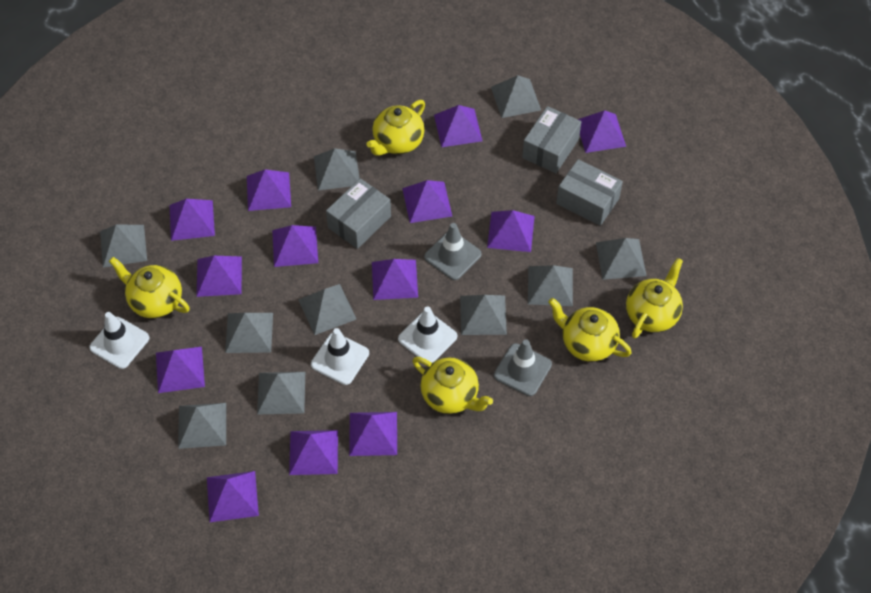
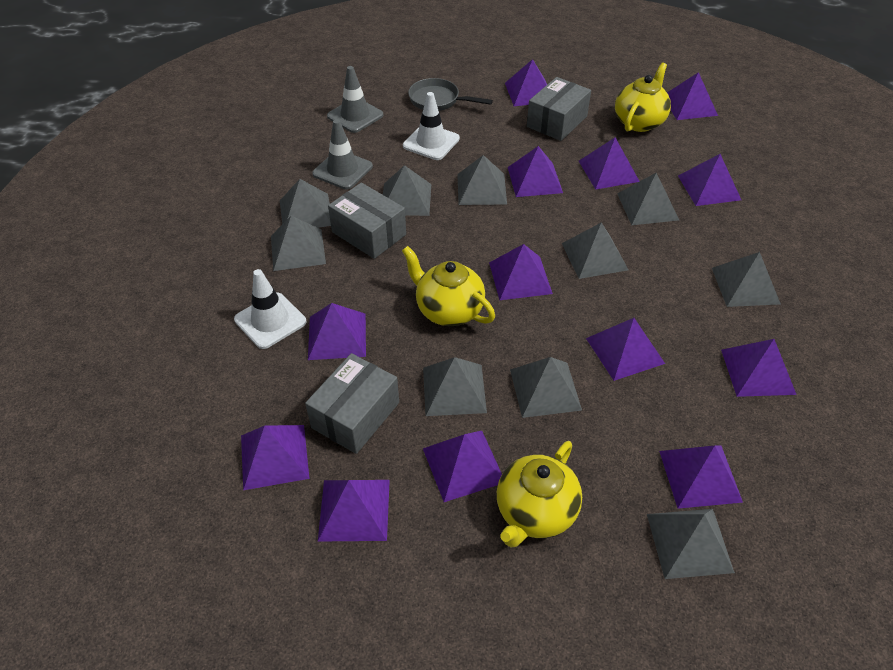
grey pan: none = 0 -> [408,78,493,111] = 1
white traffic cone: [89,312,149,369] [311,328,369,385] [398,306,457,363] = 3 -> [234,269,306,349] [403,92,460,160] = 2
yellow teapot: [109,257,190,318] [366,100,425,156] [412,357,493,414] [548,298,631,362] [626,258,683,338] = 5 -> [402,246,495,326] [497,441,582,548] [615,63,671,132] = 3

